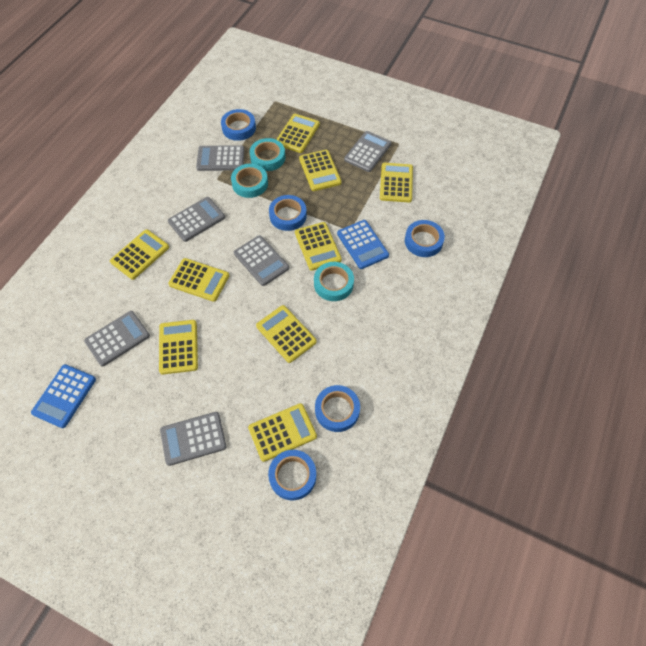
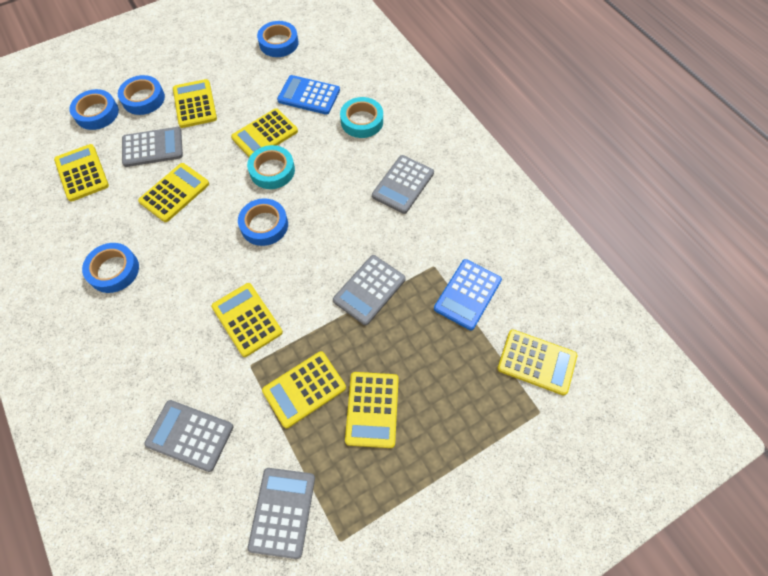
grey calculator: [84,311,150,367] [160,412,227,466] [168,197,225,242] [196,145,244,171] [234,235,289,286] [344,131,392,172] = 6 -> [122,127,183,167] [144,400,233,472] [248,468,315,559] [333,255,406,325] [372,155,434,214] = 5
turquoise tape: [231,164,268,198] [250,138,285,171] [314,262,354,301] = 3 -> [247,145,295,189] [340,97,383,138] = 2
yellow calculator: [110,229,169,280] [159,320,198,374] [168,258,229,302] [248,403,317,462] [256,305,317,363] [276,114,320,153] [295,222,342,271] [299,150,342,191] [380,163,413,202] = 9 -> [54,144,109,202] [138,163,209,222] [173,79,217,128] [211,283,283,357] [231,108,298,157] [262,351,346,428] [345,372,399,448] [497,329,577,396] = 8

